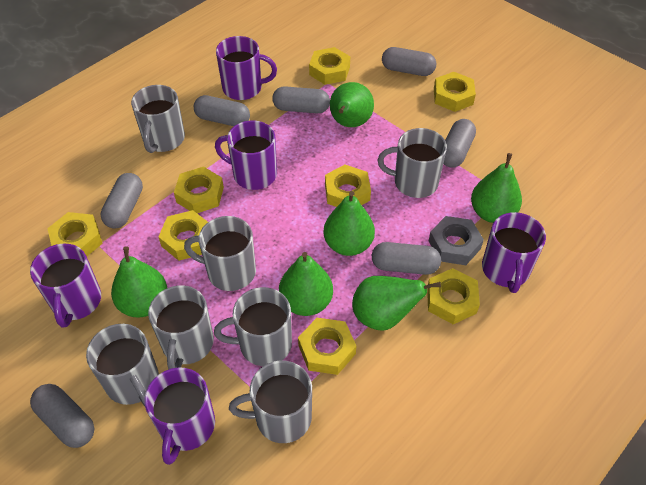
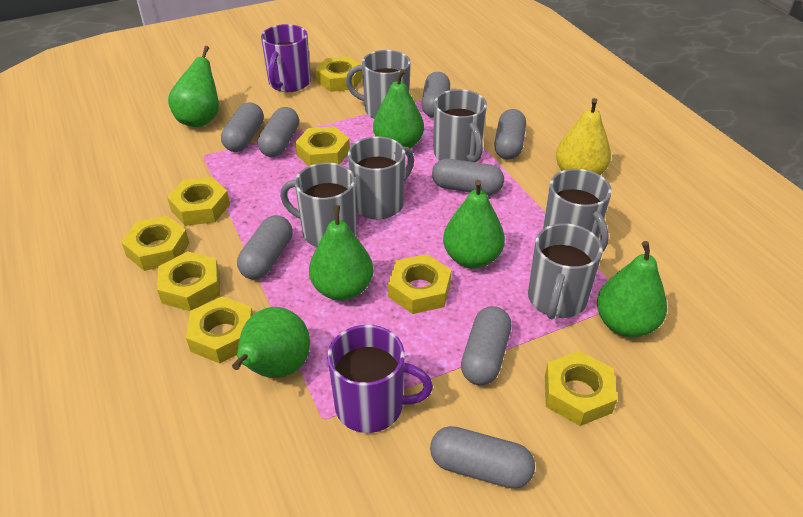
grey capsule: [30,384,95,448] [100,173,143,229] [194,95,250,126] [273,86,330,113] [372,242,441,275] [382,47,436,76] [443,119,476,168] = 7 -> [221,103,264,152] [237,215,293,280] [258,107,299,157] [421,72,450,118] [430,426,535,489] [432,159,504,195] [461,306,511,385] [494,109,526,160] = 8
grey mug: [86,324,159,406] [131,85,185,153] [148,285,214,370] [184,216,256,291] [214,287,292,366] [229,361,312,443] [378,128,447,198] = 7 -> [280,163,357,247] [346,50,411,119] [348,136,414,219] [433,89,487,162] [528,223,603,319] [543,169,612,252] = 6
grey nut: [429,216,484,265] = 1 -> none = 0
purple mug: [30,244,101,328] [144,367,215,465] [215,120,277,190] [216,36,277,100] [482,212,546,293] = 5 -> [261,24,311,92] [327,325,433,433] = 2
yellow pear: none = 0 -> [556,98,611,175] = 1

